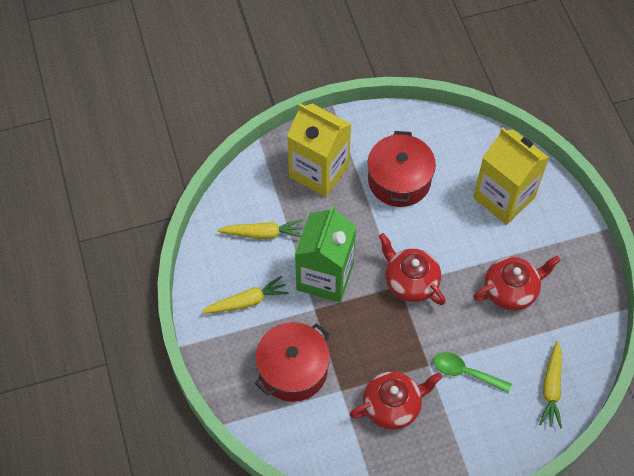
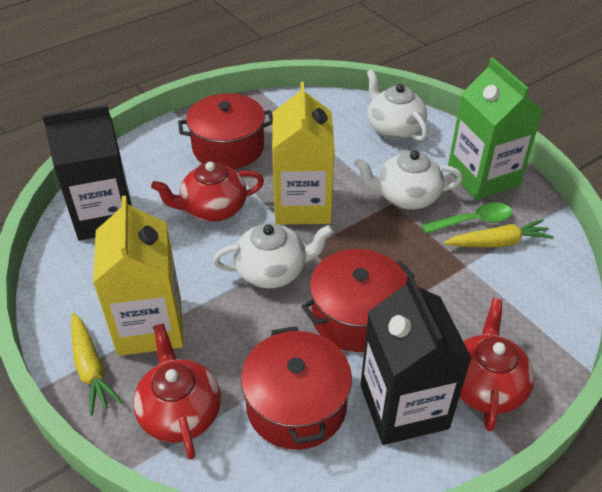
black carton: none = 0 -> [42,105,132,241] [360,274,472,445] = 2
red pot: [255,322,330,402] [368,131,436,207] = 2 -> [178,93,273,169] [241,326,352,450] [301,249,415,352] = 3
white teapot: none = 0 -> [213,223,333,289] [354,150,463,210] [367,69,428,141] = 3
yellow carrot: [201,276,289,314] [217,219,303,239] [539,341,562,429] = 3 -> [71,313,122,416] [444,219,554,248] = 2

